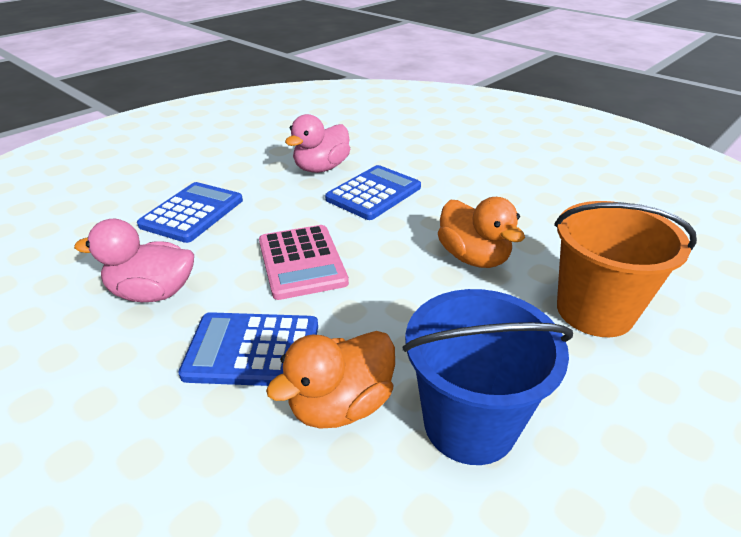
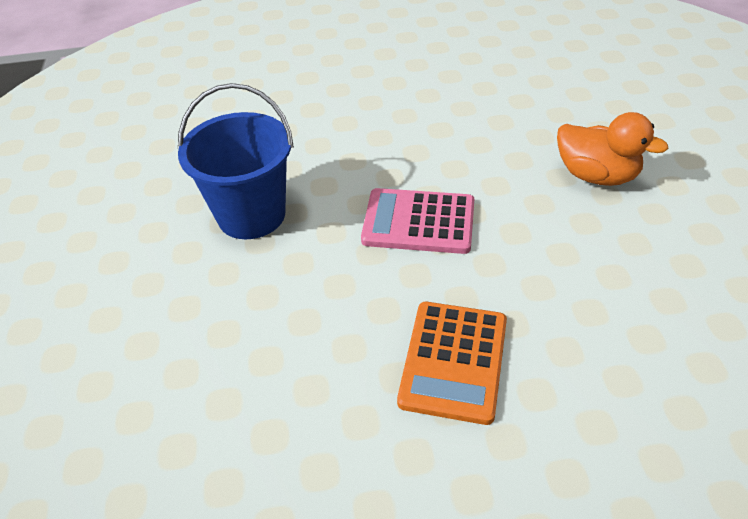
blue calculator: [137,182,243,243] [178,312,318,386] [325,165,421,220] = 3 -> none = 0
orange bucket: [554,201,697,337] = 1 -> none = 0
orange calculator: none = 0 -> [397,302,507,425] = 1
orange duck: [266,331,395,429] [438,197,525,268] = 2 -> [557,112,668,186] = 1
pink duck: [74,219,194,302] [285,114,350,173] = 2 -> none = 0

